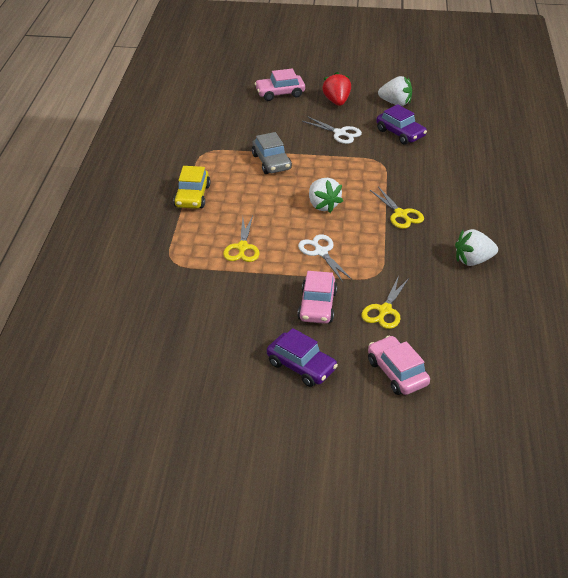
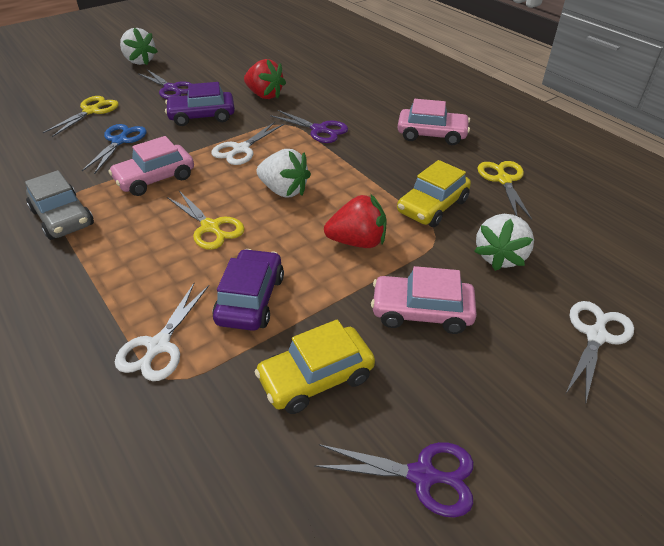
blue scissors: none = 0 -> [82,124,147,174] = 1
purple scissors: none = 0 -> [138,70,192,99] [270,110,348,143] [314,442,474,517] = 3
red strawberry: [322,72,351,106] = 1 -> [244,59,286,99] [324,195,387,248] = 2
white scissors: [298,234,353,282] [302,116,362,144] = 2 -> [115,283,209,381] [211,122,284,165] [566,301,634,405] = 3
yellow car: [173,166,211,209] = 1 -> [254,320,375,414] [397,160,471,227] = 2

